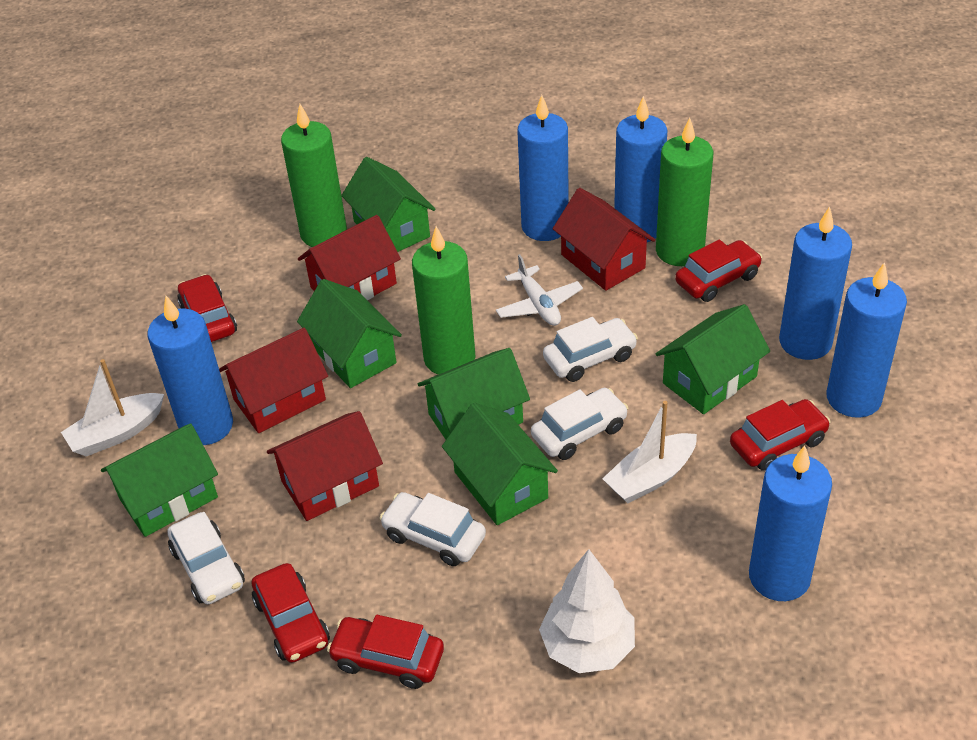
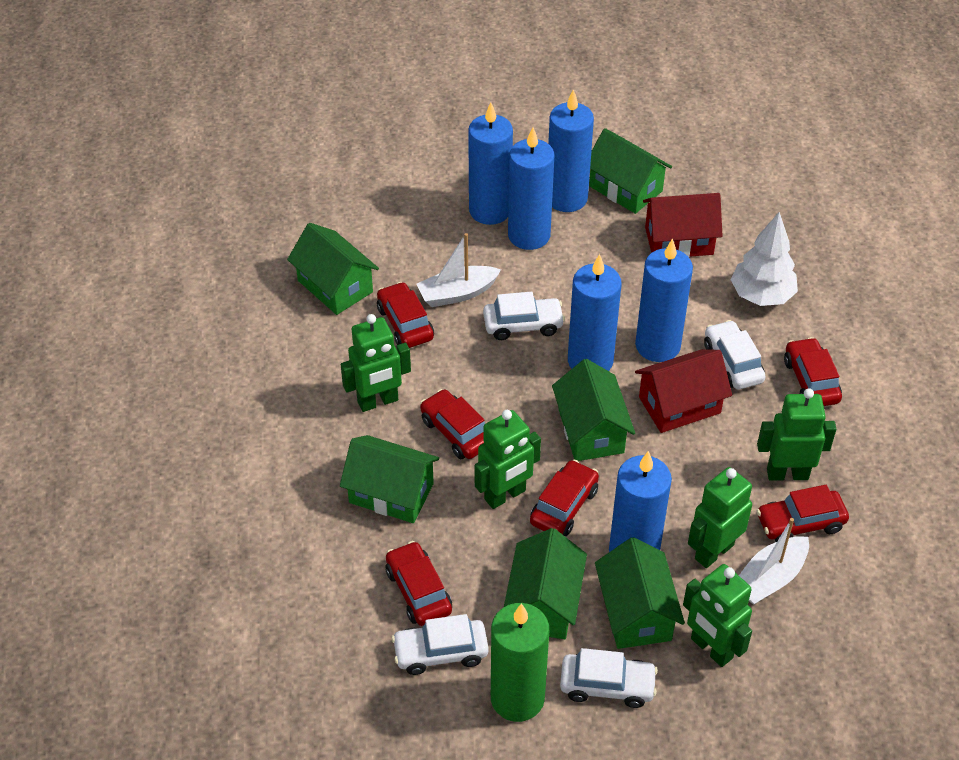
green candle: [281,104,347,247] [412,226,476,375] [656,118,714,266] = 3 -> [491,603,549,722] = 1
green robot: none = 0 -> [341,314,411,412] [475,410,541,509] [683,564,752,667] [688,467,752,568] [757,388,836,481] = 5
red car: [177,274,237,342] [252,563,330,663] [327,615,444,689] [675,240,762,302] [730,399,831,471] = 5 -> [377,282,434,348] [386,541,452,626] [420,389,485,459] [530,459,599,536] [757,485,849,542] [784,337,842,406] = 6
red house: [219,328,328,433] [267,411,383,521] [298,215,401,301] [553,188,655,291] = 4 -> [635,349,732,433] [643,193,723,257] = 2
white plane: [496,254,583,326] = 1 -> none = 0

